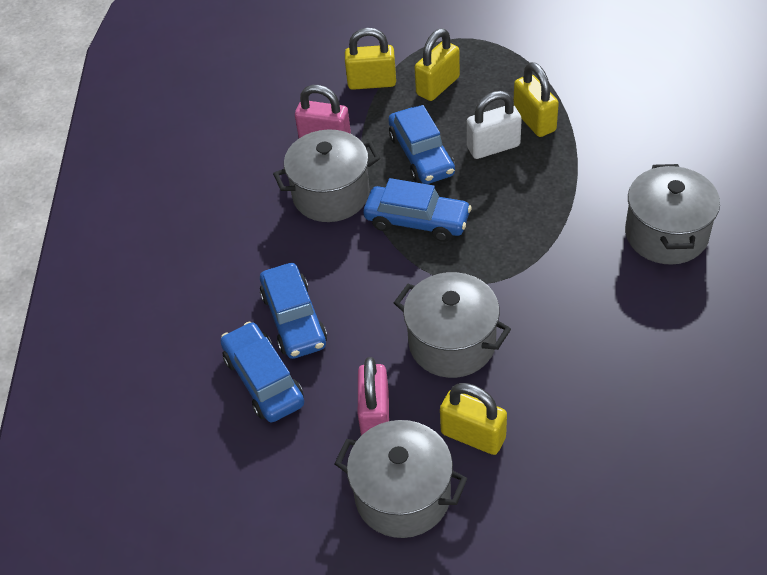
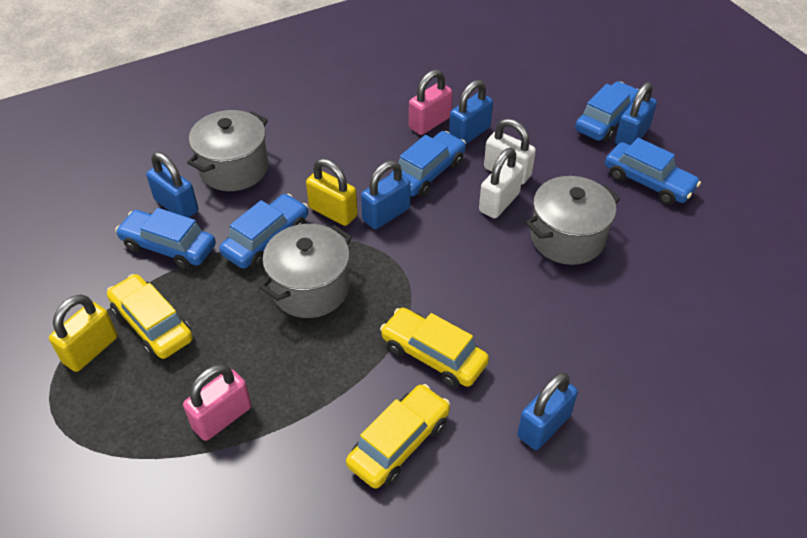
blue car: [220,322,304,422] [260,263,327,359] [363,178,472,242] [388,105,455,184] = 4 -> [115,208,216,269] [219,193,308,269] [390,131,466,197] [575,81,639,141] [605,138,701,205] = 5
blue padlock: none = 0 -> [146,152,198,218] [361,160,411,229] [449,80,493,144] [517,372,578,450] [615,82,657,145] = 5
grey pot: [273,129,380,222] [334,420,467,538] [394,272,511,378] [625,164,720,265] = 4 -> [187,110,268,191] [259,224,352,318] [525,176,620,265] = 3
white padlock: [467,91,522,159] = 1 -> [479,148,523,218] [484,119,536,185] = 2
yellow car: none = 0 -> [107,274,193,359] [346,384,450,489] [380,308,489,388] = 3
yellow padlock: [345,28,396,90] [415,28,460,101] [440,383,507,455] [513,62,559,137] = 4 -> [49,294,117,372] [306,158,358,226] = 2

